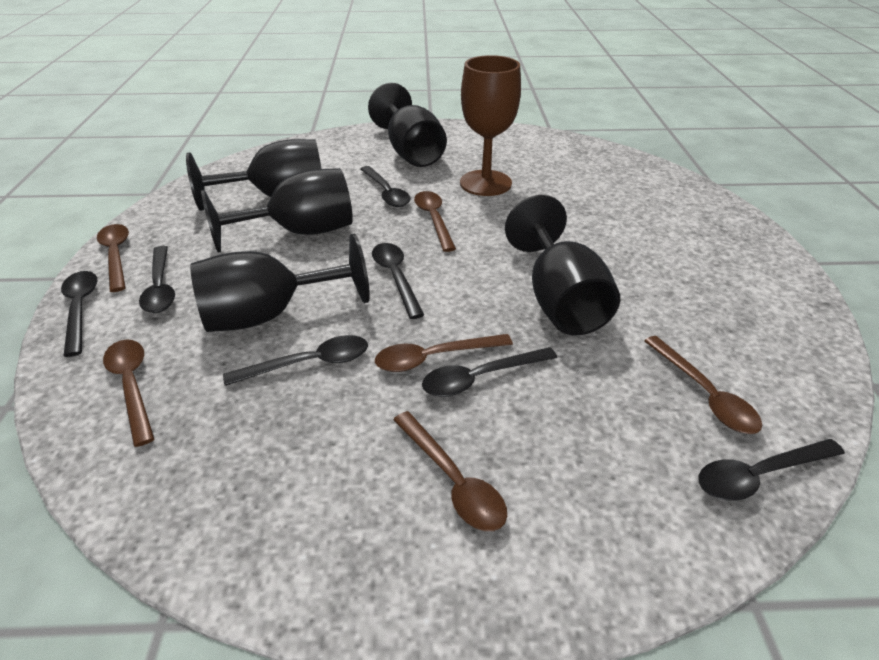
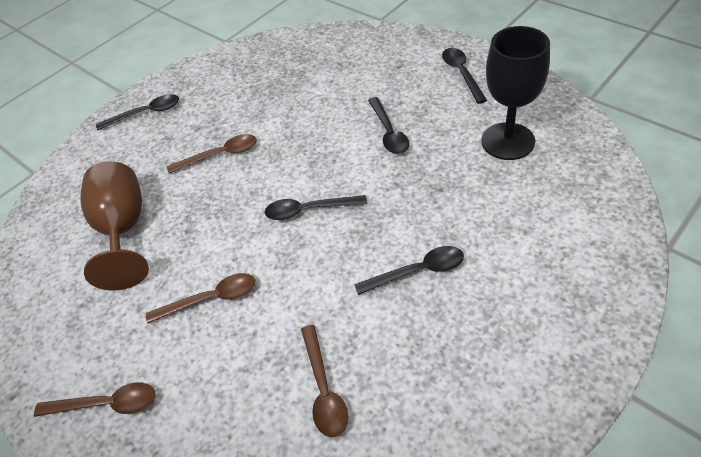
black goblet: [186,139,322,211] [190,234,370,332] [201,168,353,253] [368,83,447,167] [505,195,620,335] = 5 -> [481,26,550,160] = 1
black spoon: [61,271,98,357] [139,246,175,313] [223,335,368,386] [360,166,411,207] [372,243,424,319] [422,347,558,397] [698,439,845,501] = 7 -> [96,94,179,130] [264,195,367,220] [354,246,464,295] [368,97,409,154] [442,48,487,104] = 5
brown spoon: [97,224,129,292] [103,339,154,447] [375,334,513,372] [393,411,507,531] [414,191,456,252] [644,336,762,434] = 6 -> [34,383,156,417] [146,273,255,324] [167,134,257,174] [301,325,348,437] = 4

